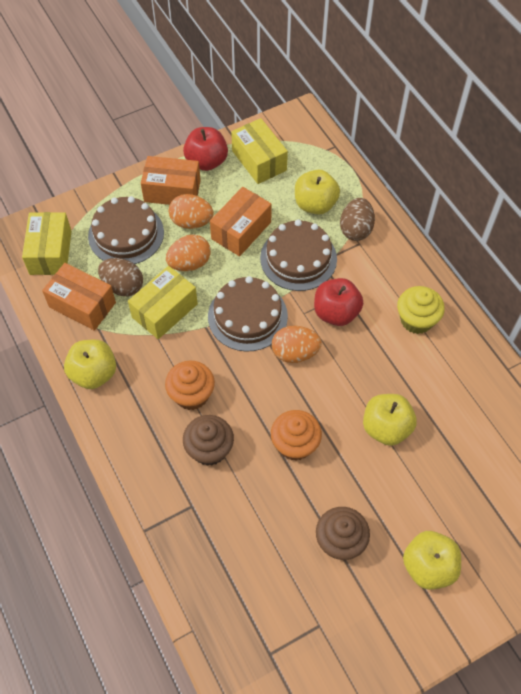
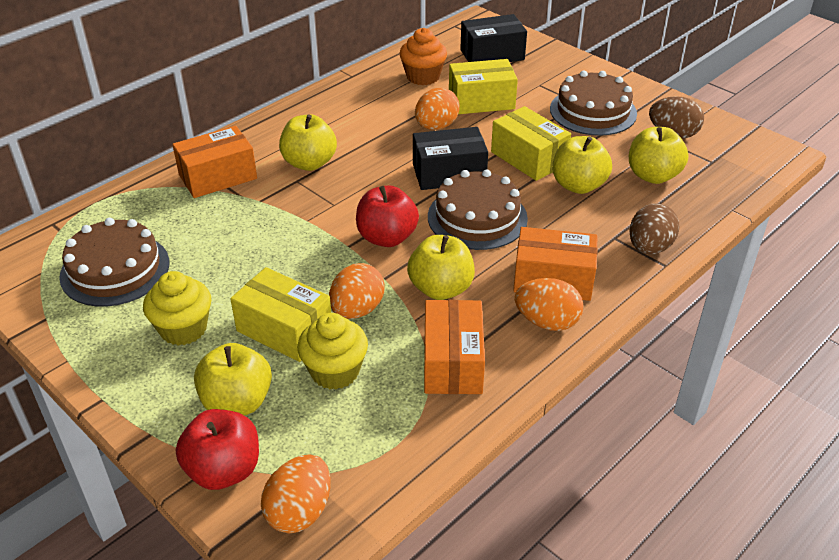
black box: none = 0 -> [413,127,488,190] [460,14,527,62] = 2
brown cupcake: [183,415,234,466] [316,507,370,560] = 2 -> none = 0
orange cupcake: [165,361,215,410] [271,410,322,461] = 2 -> [399,28,447,85] = 1
orange egg: [166,234,211,271] [169,194,214,229] [272,326,322,363] = 3 -> [261,454,331,533] [329,263,385,319] [415,88,460,130] [515,278,584,331] = 4
yellow apple: [64,340,116,389] [295,169,340,215] [363,394,417,446] [403,531,461,590] = 4 -> [194,343,272,416] [279,114,337,171] [407,235,475,300] [553,136,612,194] [629,127,688,184] = 5
yellow cupcake: [397,286,445,334] = 1 -> [143,271,211,346] [297,313,368,390] = 2

